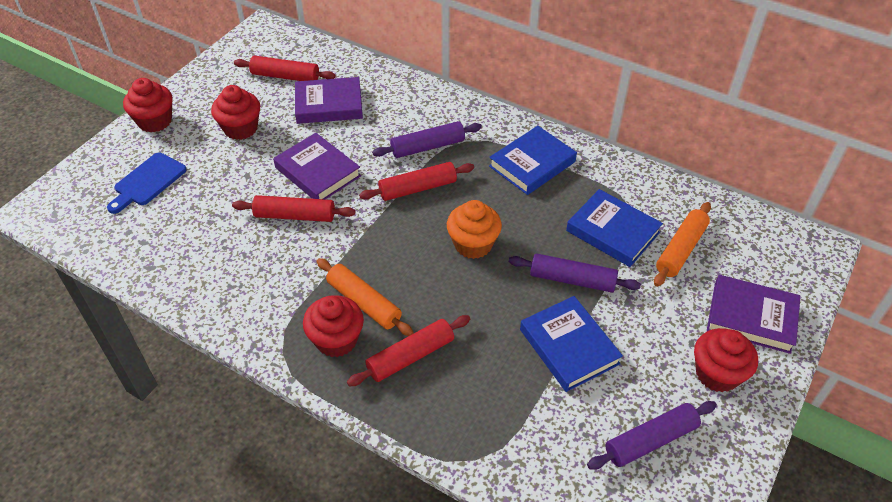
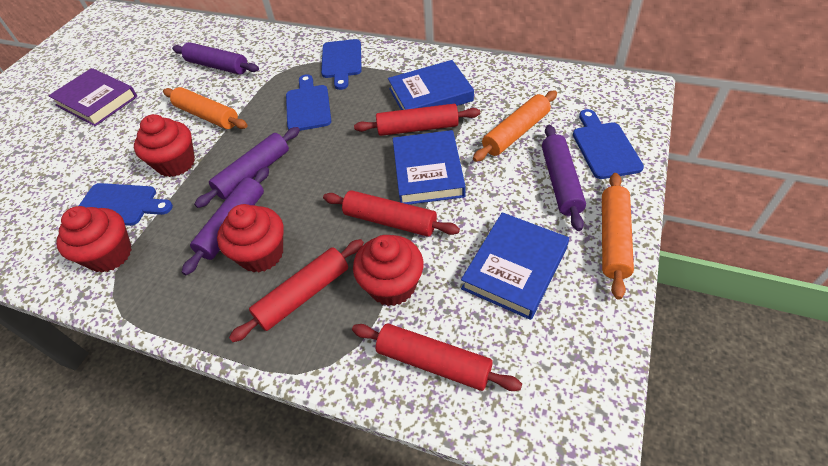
blue cutting board: [107,153,187,214] = 1 -> [79,183,173,226] [286,74,331,131] [321,39,362,90] [573,109,644,179] = 4
orange cupcake: [447,200,502,259] = 1 -> none = 0
orange rolling pin: [317,258,414,336] [654,202,711,287] = 2 -> [163,87,248,129] [473,91,557,162] [602,173,634,300] = 3
purple book: [273,133,361,199] [295,77,363,124] [707,275,801,354] = 3 -> [48,68,138,126] = 1
purple rolling pin: [372,121,482,158] [509,253,641,293] [587,401,717,470] = 3 -> [172,42,259,75] [182,167,269,275] [194,127,300,208] [542,125,586,231] = 4

